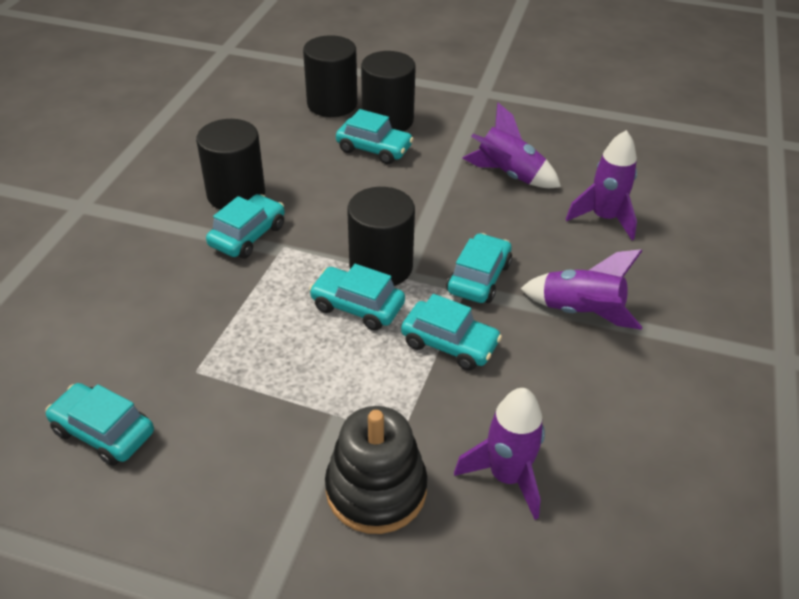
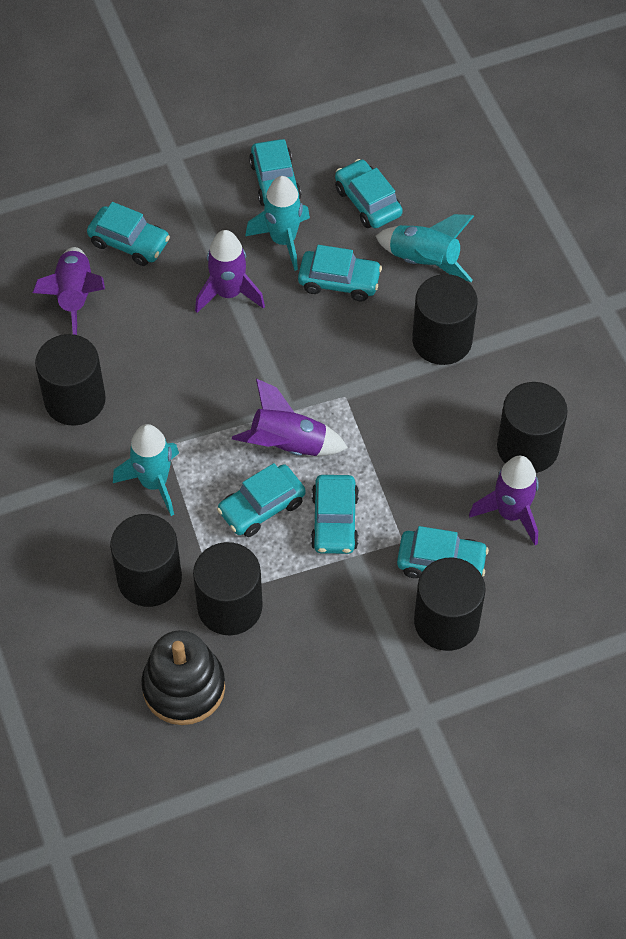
black cylinder: [196,119,265,210] [303,35,357,117] [347,187,415,286] [361,51,416,131] = 4 -> [35,334,106,426] [110,514,182,607] [193,542,263,635] [412,274,478,365] [414,558,486,651] [497,382,568,473] = 6
turquoise car: [45,383,154,466] [206,194,285,259] [309,264,405,331] [336,109,414,164] [401,294,502,371] [447,233,512,303] = 6 -> [87,202,170,266] [217,463,306,537] [249,139,301,206] [298,245,382,301] [311,475,359,554] [335,159,403,228] [397,526,489,578] = 7
turquoise rocket: none = 0 -> [113,424,179,516] [245,176,310,271] [376,214,474,282] = 3

